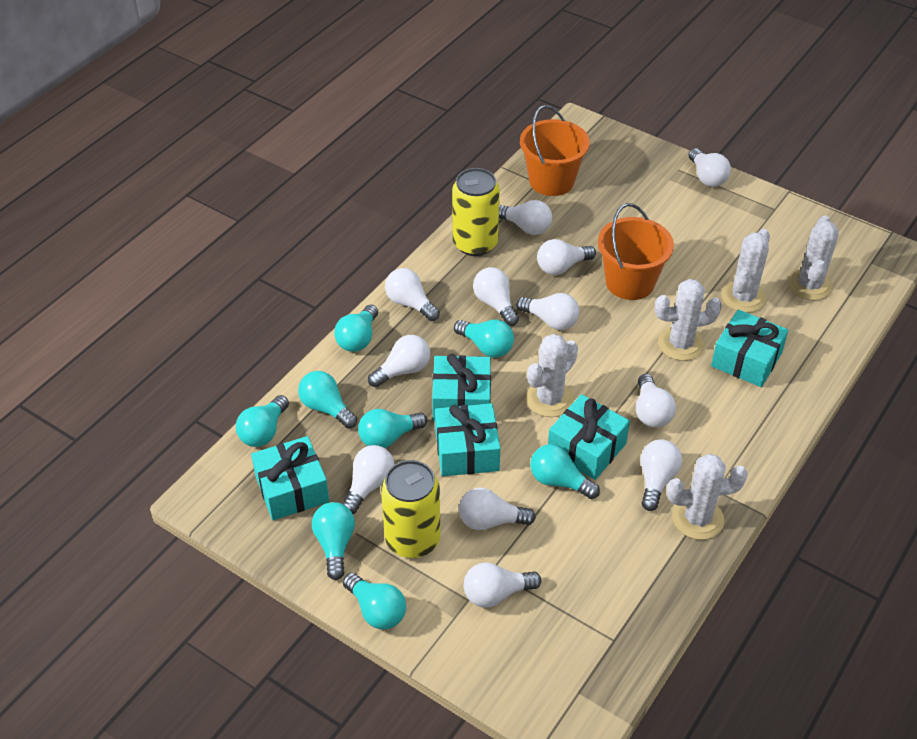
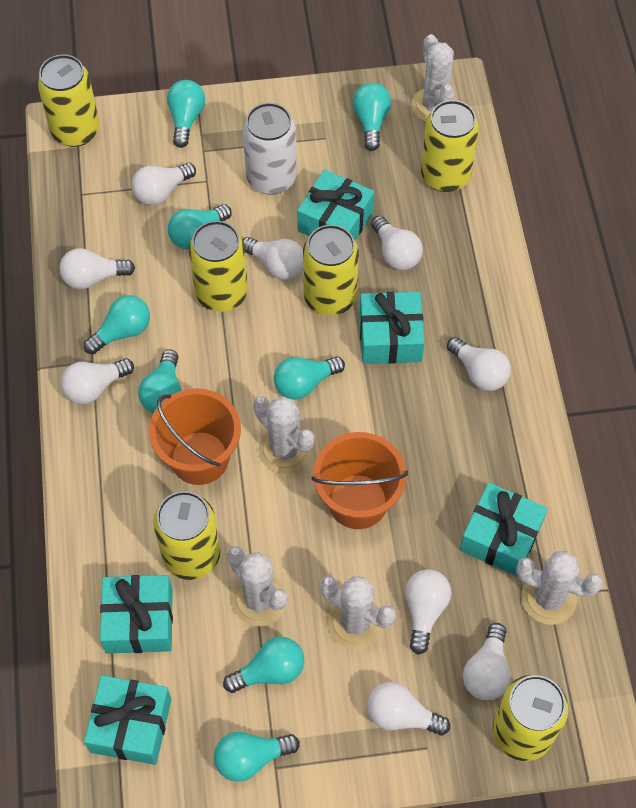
white can: none = 0 -> [243,103,297,195] = 1
white light bulb: [342,445,394,514] [368,335,430,387] [385,268,440,321] [459,487,536,530] [464,562,541,608] [473,267,519,326] [499,200,552,235] [516,293,579,330] [537,239,596,275] [636,374,676,428] [641,439,682,511] [688,148,731,187] = 12 -> [60,248,135,289] [61,358,134,404] [131,162,196,205] [243,237,303,280] [367,682,450,735] [371,216,423,270] [405,569,451,655] [447,337,511,391] [463,623,510,700] = 9
yellow can: [381,460,441,558] [452,168,500,256] = 2 -> [37,54,100,147] [153,491,221,580] [189,221,248,312] [303,225,359,316] [421,100,479,192] [492,675,568,761] = 6

